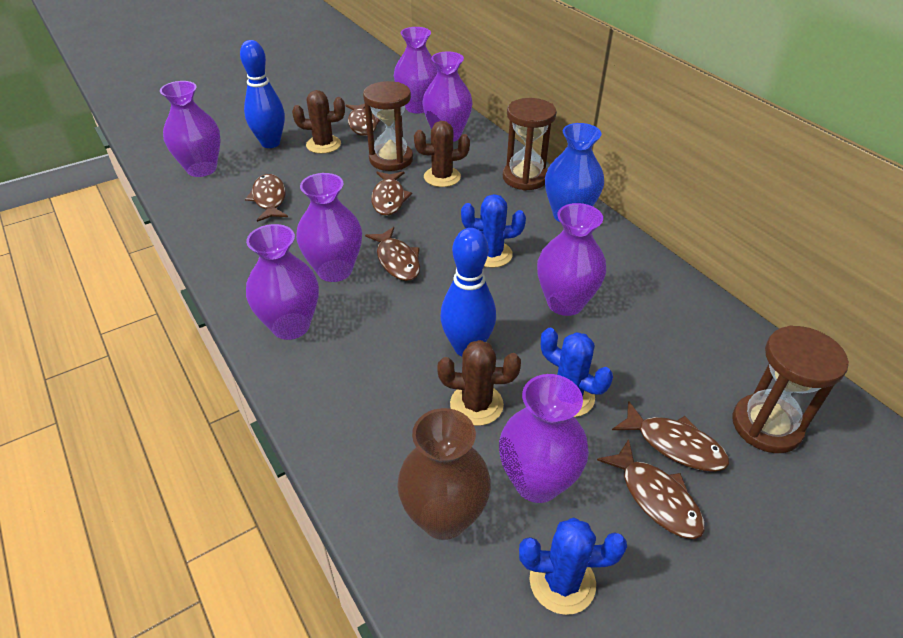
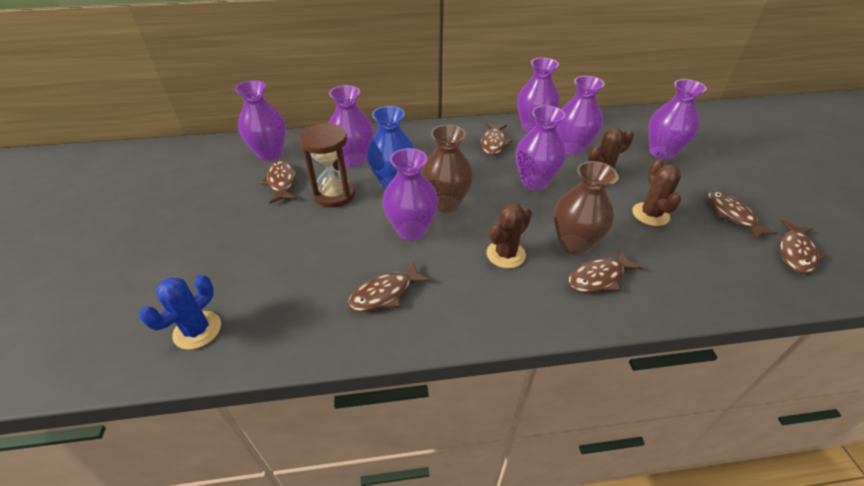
blue bowling pin: [240,40,285,148] [440,228,496,356] = 2 -> none = 0
blue cactus: [461,194,526,268] [519,517,627,615] [541,328,613,417] = 3 -> [139,275,221,350] = 1
brown hourglass: [363,81,413,171] [503,98,557,190] [732,325,849,453] = 3 -> [300,123,355,208] = 1
brown vase: [397,408,491,540] = 1 -> [422,125,473,213] [554,161,617,255] = 2

